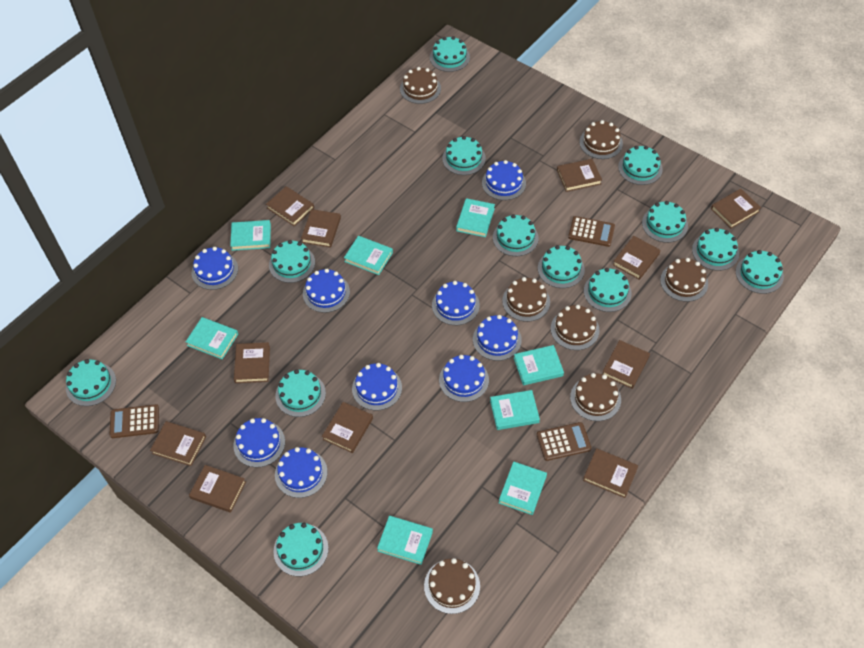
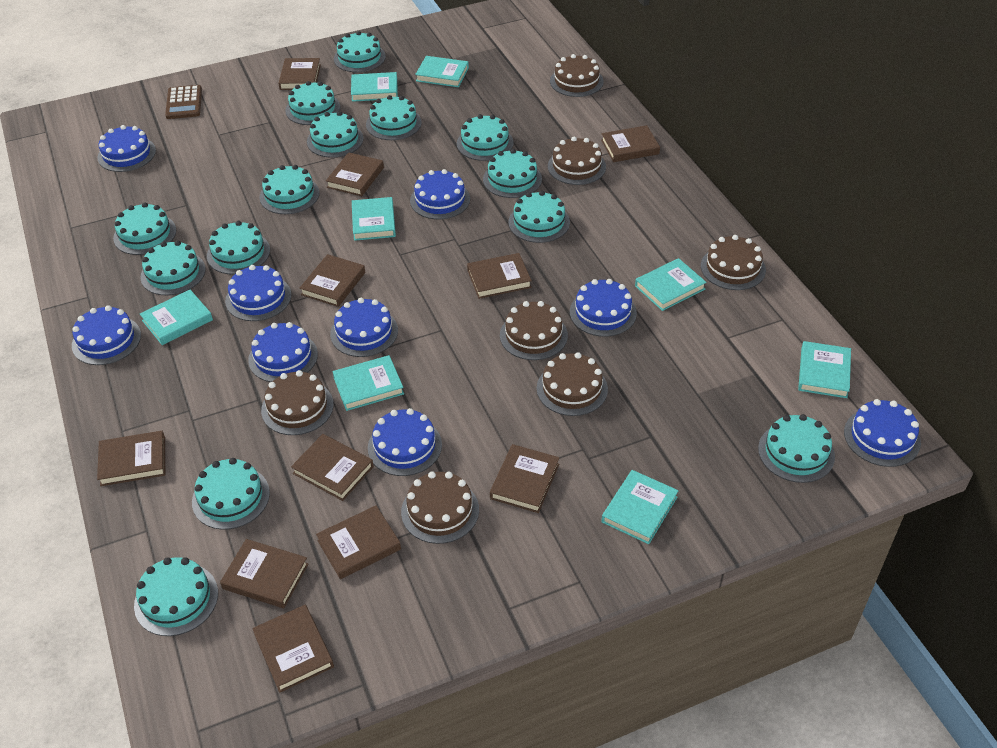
brown calculator: [109,404,159,438] [537,422,591,461] [568,216,615,247] = 3 -> [165,85,202,119] = 1
turquoise cake: [66,359,116,406] [269,240,315,283] [273,523,329,576] [276,369,326,417] [430,36,470,72] [442,136,486,175] [493,214,539,256] [538,245,585,288] [584,268,632,312] [618,146,663,185] [642,201,688,243] [692,228,739,271] [736,250,784,294] = 13 -> [113,202,176,255] [134,557,218,636] [140,240,206,295] [192,458,270,530] [207,221,270,275] [259,165,320,214] [285,81,340,125] [307,111,364,158] [334,31,386,72] [366,95,422,140] [457,114,514,161] [483,149,542,198] [508,191,570,243] [758,414,835,483] = 14

